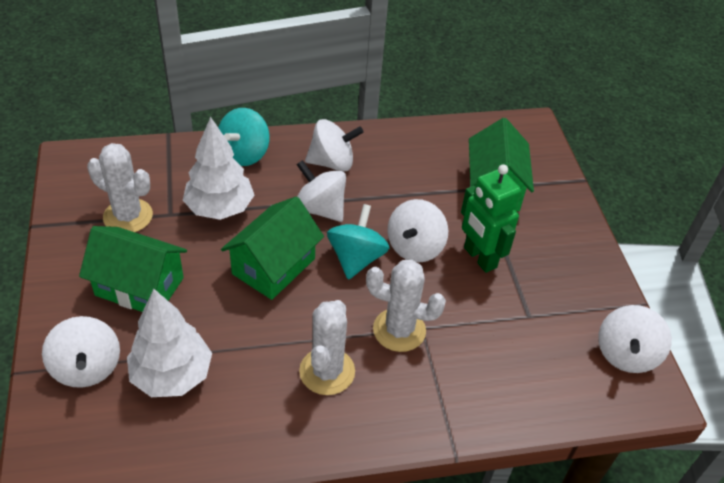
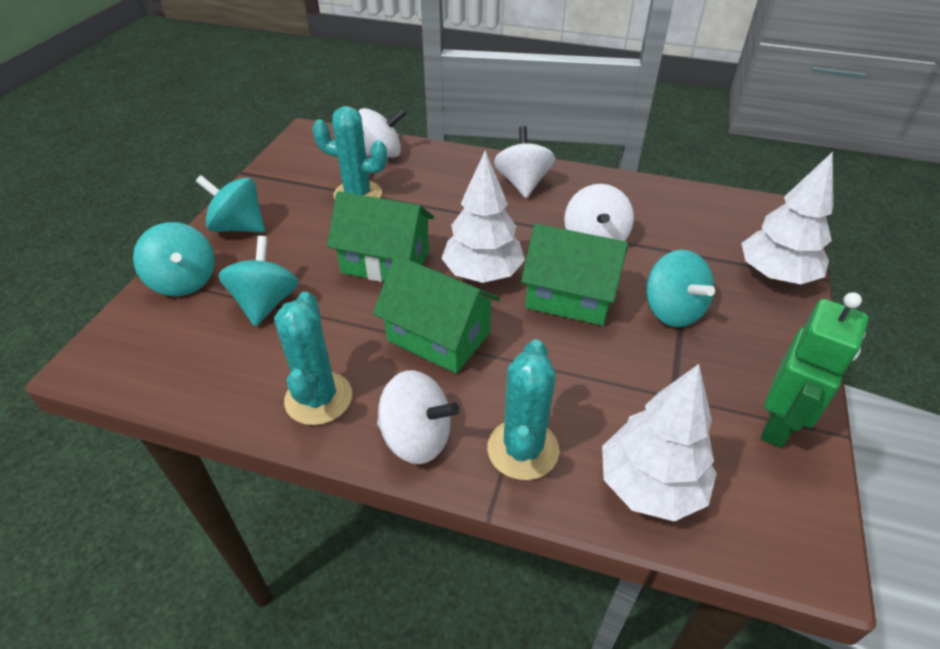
turquoise cactus: none = 0 -> [274,292,352,425] [312,106,387,199] [487,339,559,480] = 3
turquoise spinning top: [218,108,270,166] [327,204,389,280] = 2 -> [133,222,215,296] [196,175,265,233] [218,236,299,327] [646,250,715,327] = 4
white cactus: [87,143,153,232] [299,300,355,395] [366,260,446,352] = 3 -> none = 0
white spinning top: [42,316,120,388] [296,160,346,222] [305,119,364,172] [387,199,448,263] [598,305,672,373] = 5 -> [358,108,407,158] [377,370,460,464] [494,126,555,198] [564,184,634,241] = 4
white tree: [127,289,212,397] [183,117,254,220] = 2 -> [441,150,525,283] [602,364,717,521] [741,152,834,284] = 3

